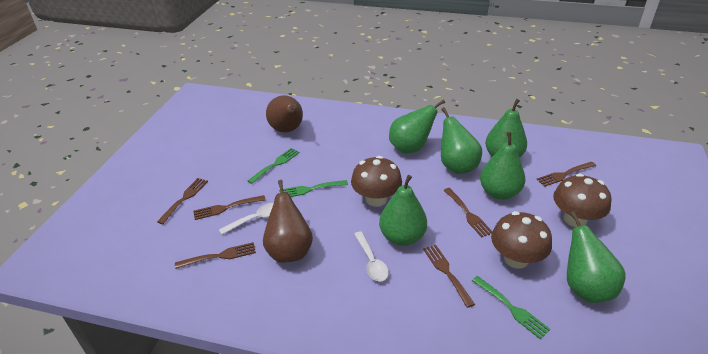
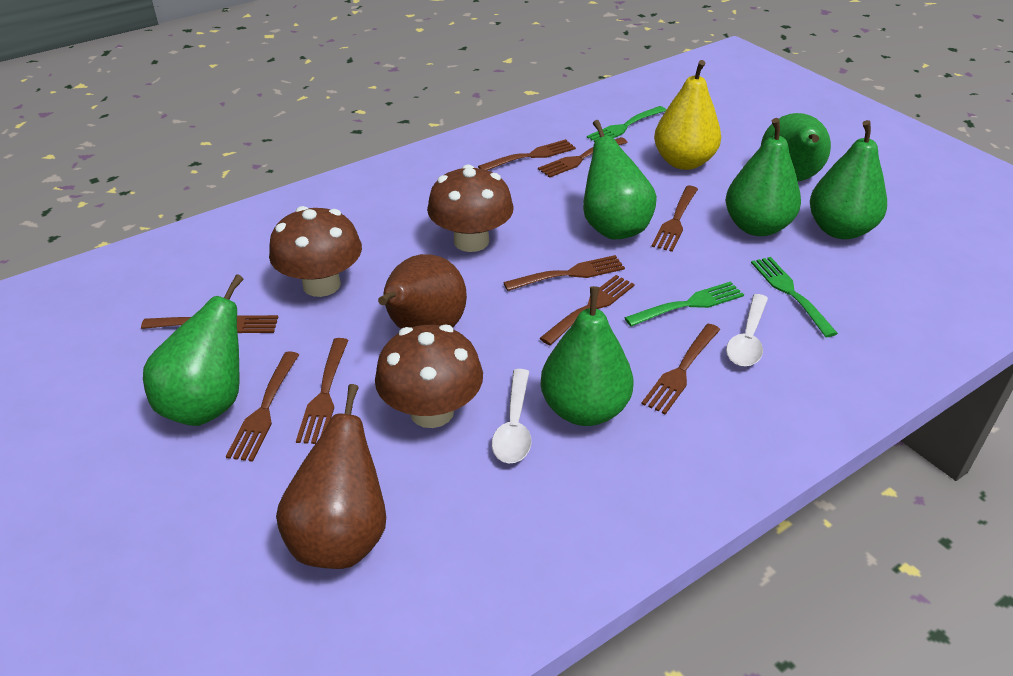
brown fork: [157,178,208,224] [175,242,256,269] [193,195,266,220] [423,245,475,308] [443,188,492,238] [536,162,596,187] = 6 -> [141,315,278,333] [226,351,299,462] [296,338,348,444] [478,139,576,170] [503,255,625,291] [538,137,628,178] [540,275,635,345] [641,324,720,415] [651,186,698,252] = 9
yellow pear: none = 0 -> [654,60,721,170] = 1

